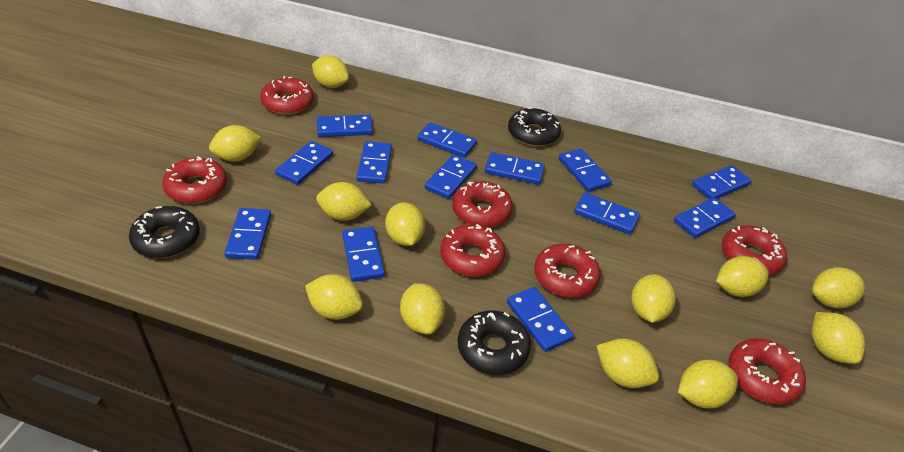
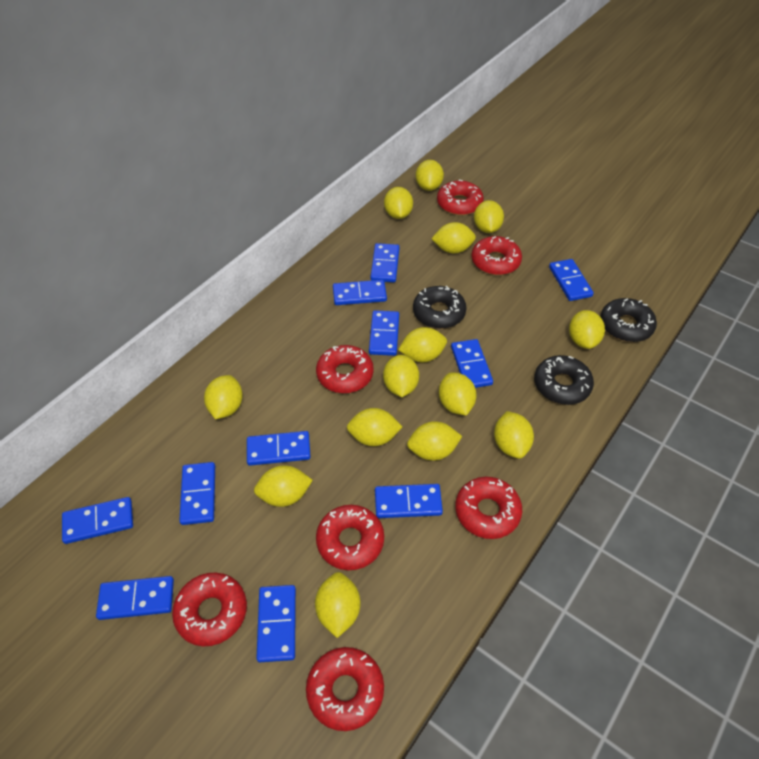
blue domino: [225,208,271,260] [275,141,333,185] [317,115,373,137] [342,227,385,282] [357,141,392,184] [417,122,477,158] [425,154,477,199] [485,152,545,185] [507,287,574,352] [559,149,612,192] [574,193,640,234] [674,197,736,238] [692,165,751,199] = 13 -> [62,497,133,544] [96,576,174,620] [179,462,215,525] [247,431,311,466] [256,585,296,662] [333,280,387,305] [369,310,399,356] [370,243,400,282] [375,484,443,518] [451,339,493,388] [549,259,594,301] = 11
yellow lemon: [209,125,262,162] [305,274,363,320] [312,56,349,88] [316,182,372,221] [385,203,425,246] [400,283,445,335] [596,338,659,388] [631,274,676,323] [678,360,738,408] [716,256,769,297] [811,312,865,364] [812,267,865,309] = 12 -> [204,375,243,419] [254,465,313,507] [315,572,361,638] [347,408,402,446] [383,355,419,397] [384,187,413,219] [398,327,447,362] [407,421,462,461] [416,160,444,191] [431,222,476,253] [439,372,476,416] [474,200,504,233] [494,411,534,459] [569,310,605,349] = 14

